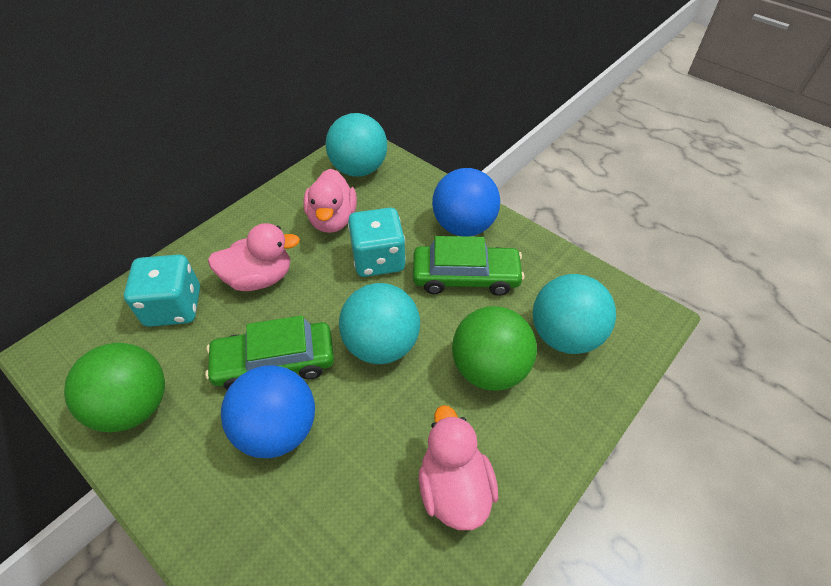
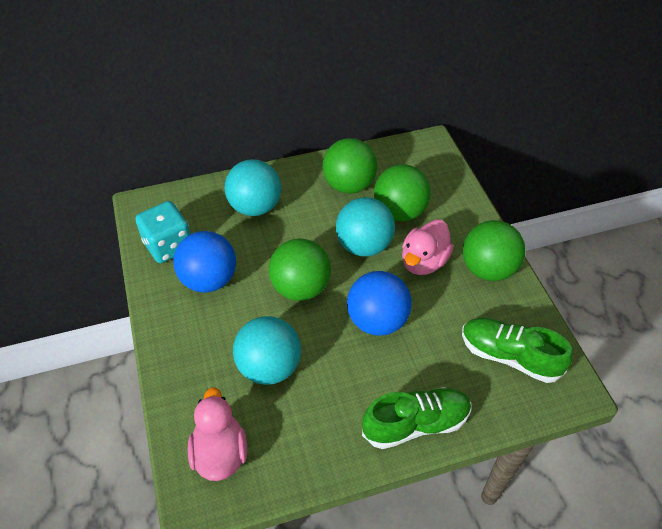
green ball: [64,343,165,432] [452,306,537,391] = 2 -> [269,238,331,301] [323,138,377,194] [374,164,431,221] [463,220,526,281] = 4
green car: [205,315,334,390] [413,236,524,296] = 2 -> none = 0
green shoe: none = 0 -> [362,387,472,449] [462,318,572,383] = 2
pink duck: [208,223,300,291] [303,169,357,233] [419,405,498,530] = 3 -> [188,387,247,481] [402,219,454,275] = 2
turquoise dice: [124,254,200,327] [348,208,406,277] = 2 -> [135,201,190,263] = 1

